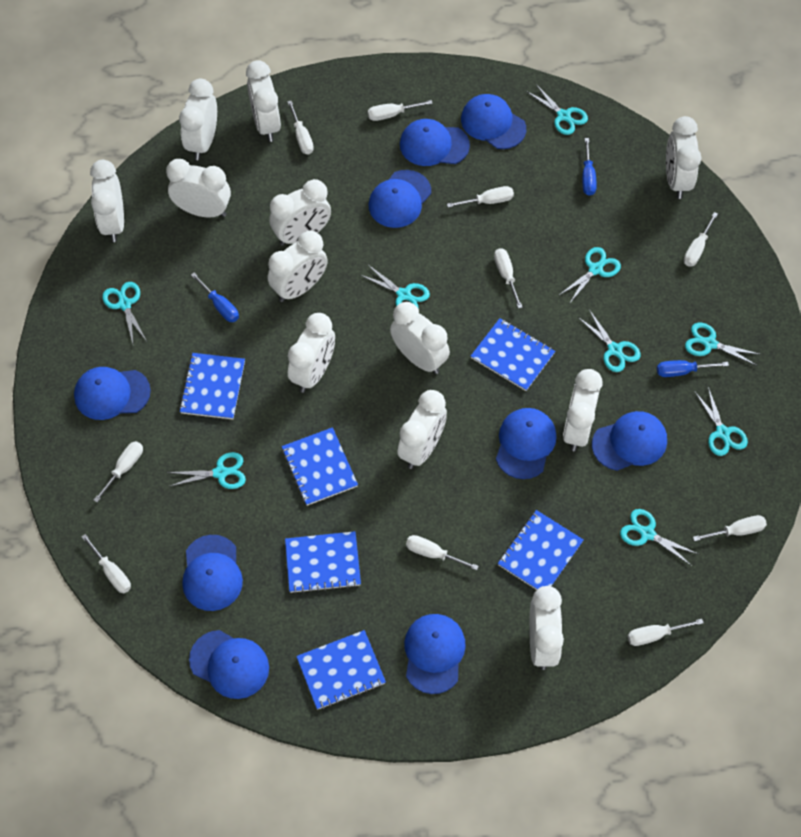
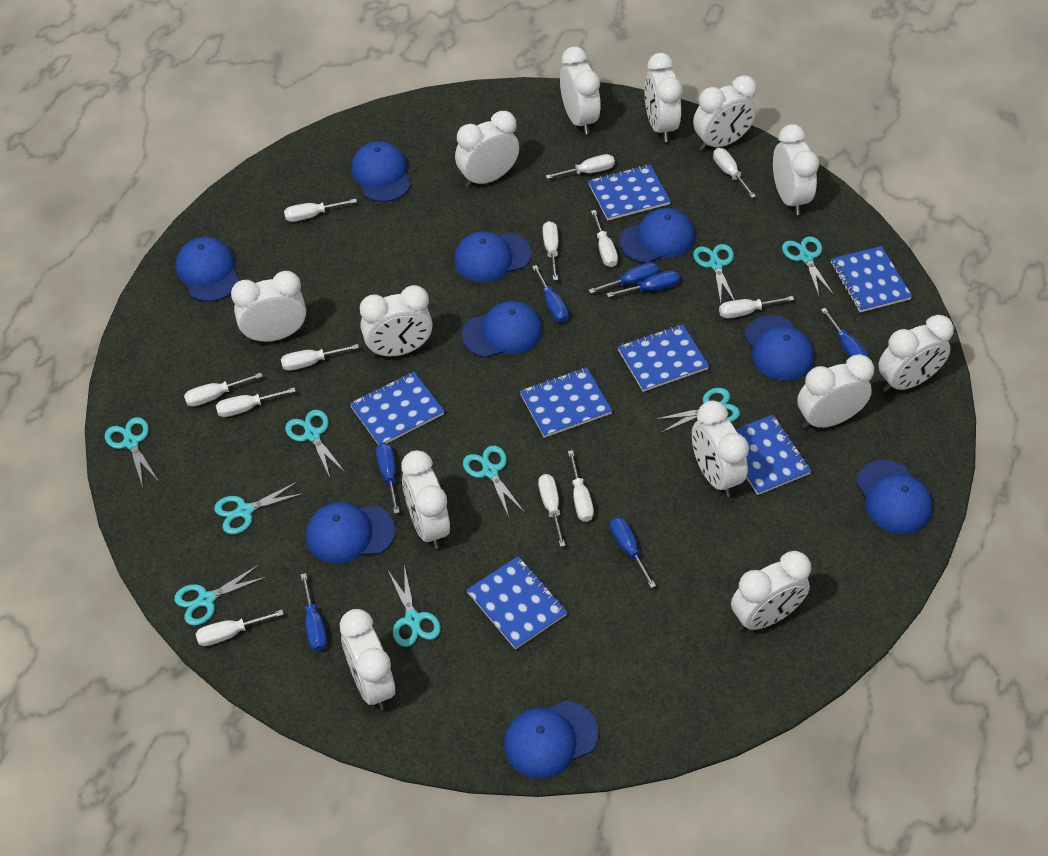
blue notebook: [179,353,245,420] [282,427,358,506] [285,531,361,594] [296,630,386,710] [471,318,555,391] [498,510,584,590] = 6 -> [350,371,445,445] [467,556,568,649] [520,367,612,438] [588,165,671,220] [618,324,709,392] [735,415,812,495] [831,246,912,312] = 7
blue screwdriver: [191,273,239,322] [582,138,597,196] [657,360,729,377] = 3 -> [300,573,327,651] [376,443,400,514] [532,265,568,323] [589,262,659,294] [607,271,680,297] [610,517,656,588] [821,308,869,358] = 7
white clock: [90,160,124,242] [166,159,231,218] [179,79,217,160] [246,60,281,142] [268,231,328,302] [269,179,331,246] [288,313,335,393] [390,302,450,374] [397,390,447,469] [529,586,564,670] [563,369,602,451] [666,116,701,199] = 12 -> [231,271,306,342] [340,609,395,710] [360,285,433,357] [402,450,450,549] [455,111,519,188] [560,47,601,135] [644,53,683,142] [692,401,749,497] [693,75,757,151] [731,551,811,631] [773,124,819,215] [797,354,874,429] [879,315,954,392] = 13
white screwdriver: [81,534,131,593] [94,441,143,502] [287,101,314,154] [368,100,433,121] [406,535,479,570] [447,186,514,208] [494,248,523,309] [627,619,704,646] [684,212,718,267] [693,515,767,541] = 10 -> [184,373,263,407] [196,610,284,646] [216,388,296,417] [281,344,359,371] [284,199,357,222] [538,474,566,547] [543,221,558,280] [546,154,615,179] [568,450,594,522] [591,210,618,267] [713,148,756,198] [719,296,794,318] = 12

